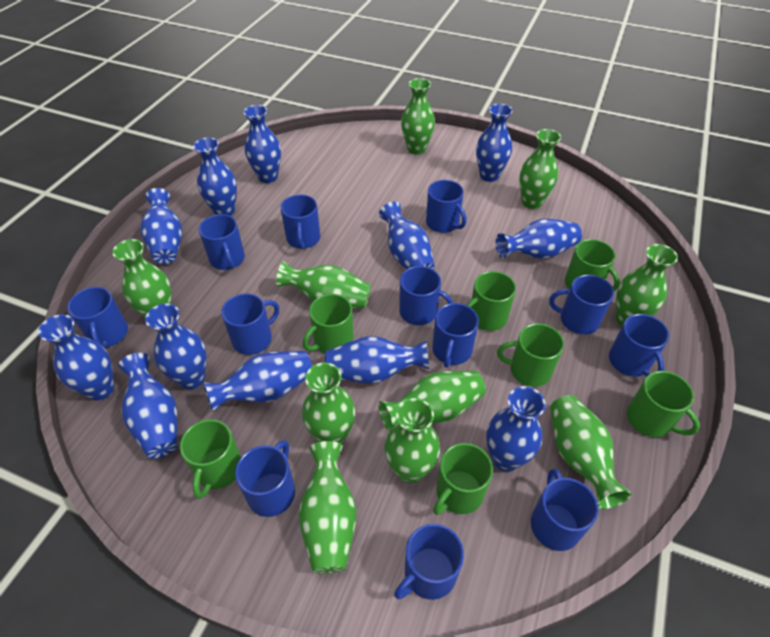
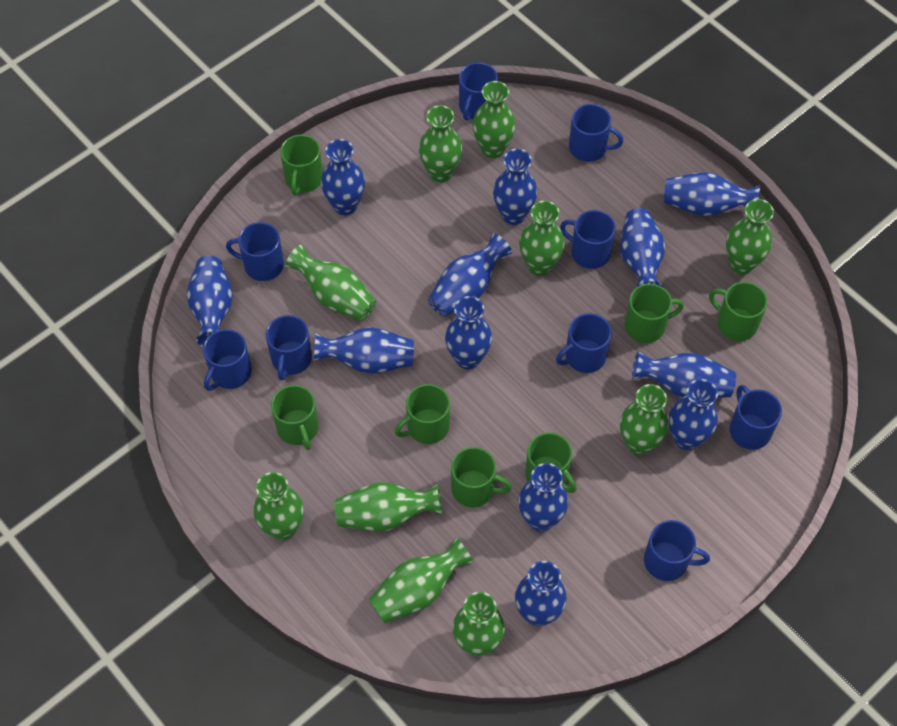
blue mug: [67,287,128,349] [199,214,245,270] [221,293,279,355] [235,440,295,517] [280,195,320,249] [394,523,464,600] [399,266,453,325] [426,180,467,233] [432,303,479,368] [531,469,598,551] [549,275,614,335] [609,314,669,377] = 12 -> [203,329,252,391] [226,222,284,281] [266,315,312,380] [459,62,498,120] [556,313,612,373] [560,210,616,269] [569,104,623,162] [644,520,710,581] [729,385,782,450] = 9

